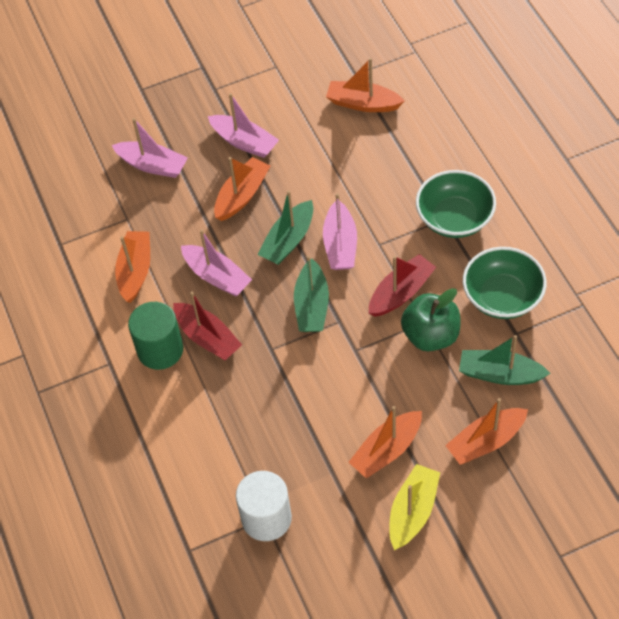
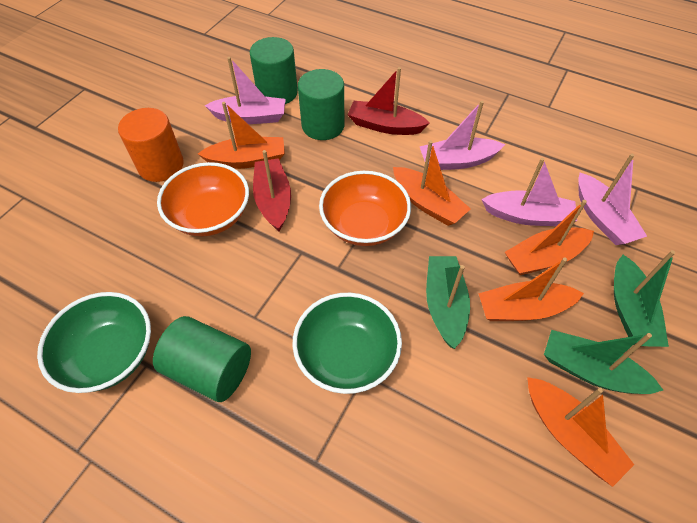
green apple: [401,288,460,351] = 1 -> none = 0
green cylinder: [128,302,183,370] = 1 -> [153,316,251,402] [250,37,298,104] [298,69,345,140] = 3
orange bowl: none = 0 -> [157,162,249,236] [319,171,411,246] = 2
orange cylinder: none = 0 -> [118,108,184,182] = 1
white cylinder: [236,471,292,541] = 1 -> none = 0
yellow boat: [389,464,440,550] = 1 -> none = 0

